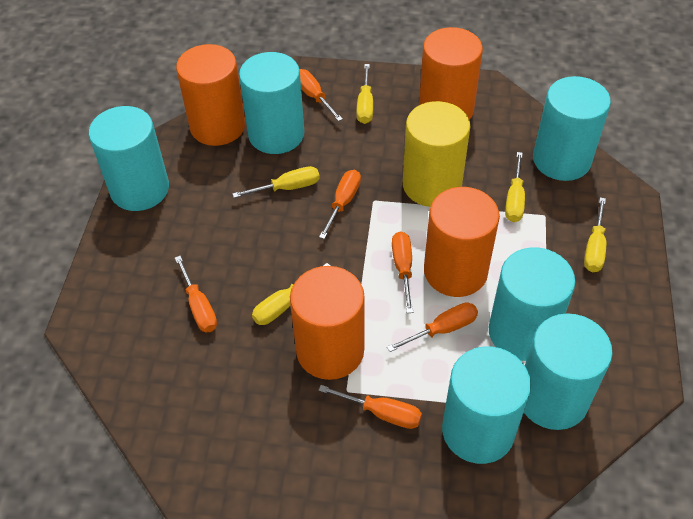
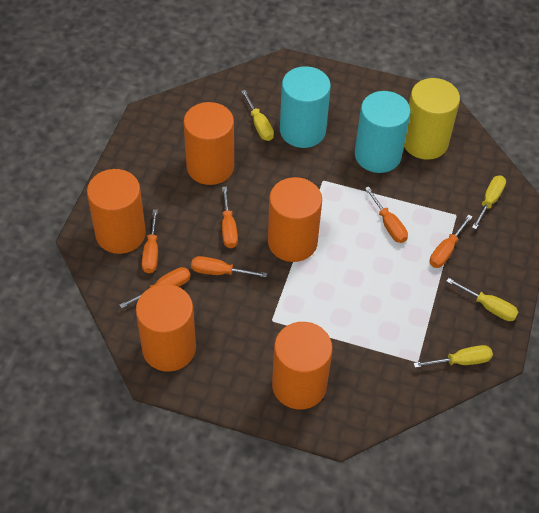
orange cylinder: [176,44,245,146] [290,266,365,380] [419,27,483,120] [424,187,500,297] = 4 -> [87,169,146,254] [136,284,196,371] [183,102,234,185] [268,177,322,262] [272,322,333,409] = 5
turquoise cylinder: [89,106,169,211] [239,52,304,154] [442,346,531,464] [489,247,575,361] [524,313,613,430] [533,76,611,181] = 6 -> [280,66,331,148] [355,91,411,173] = 2
yellow screwdriver: [232,166,320,198] [252,263,330,325] [357,64,373,124] [505,152,525,222] [584,197,606,272] = 5 -> [241,90,274,141] [414,345,493,368] [446,278,519,321] [472,176,506,229] = 4

